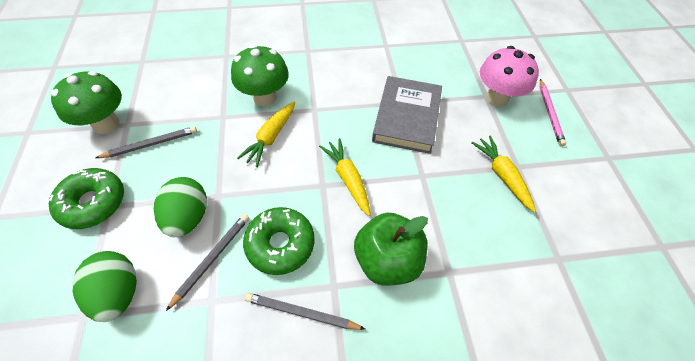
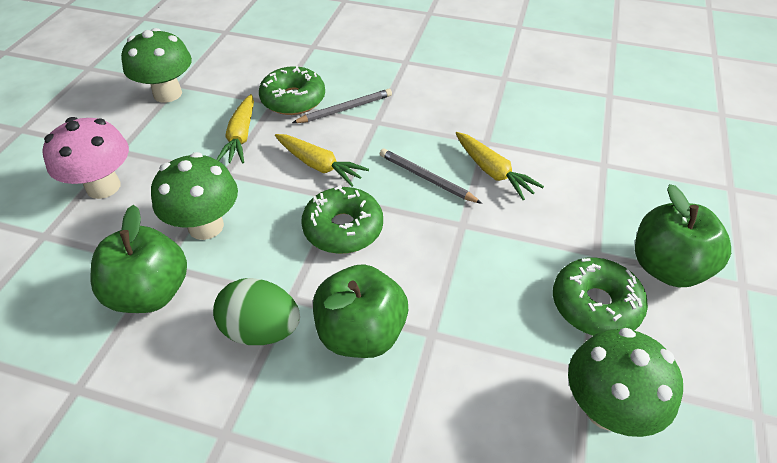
green apple: [354,213,428,286] = 1 -> [91,205,187,313] [313,264,408,358] [635,184,731,287] = 3
green donut: [49,168,124,229] [243,207,315,275] = 2 -> [259,66,325,115] [301,185,383,254] [553,258,648,336] = 3
green egg: [72,251,137,322] [154,177,207,237] = 2 -> [213,278,300,345] = 1
green mushroom: [51,71,122,134] [231,45,289,106] = 2 -> [121,28,192,103] [151,152,238,240] [568,328,683,437] = 3
grey book: [372,76,442,154] = 1 -> none = 0
grey pencil: [95,126,197,158] [166,214,249,311] [245,293,365,330] = 3 -> [292,89,392,123] [380,149,482,204] = 2
pink pencil: [540,79,566,147] = 1 -> none = 0

